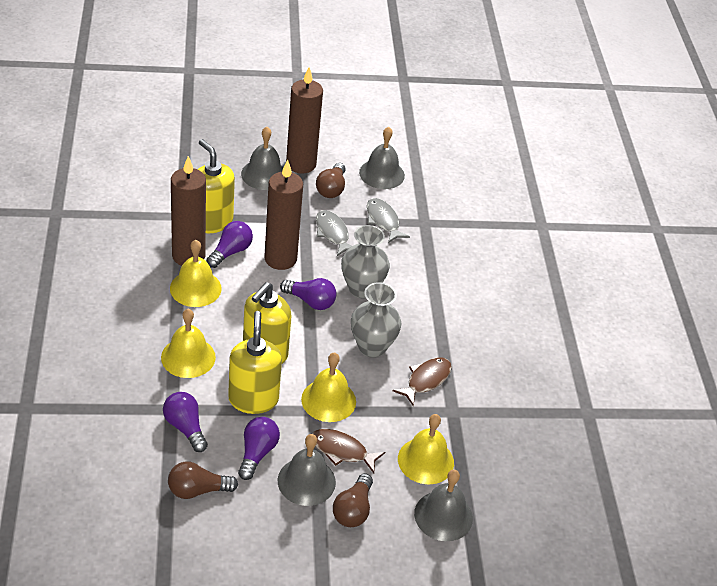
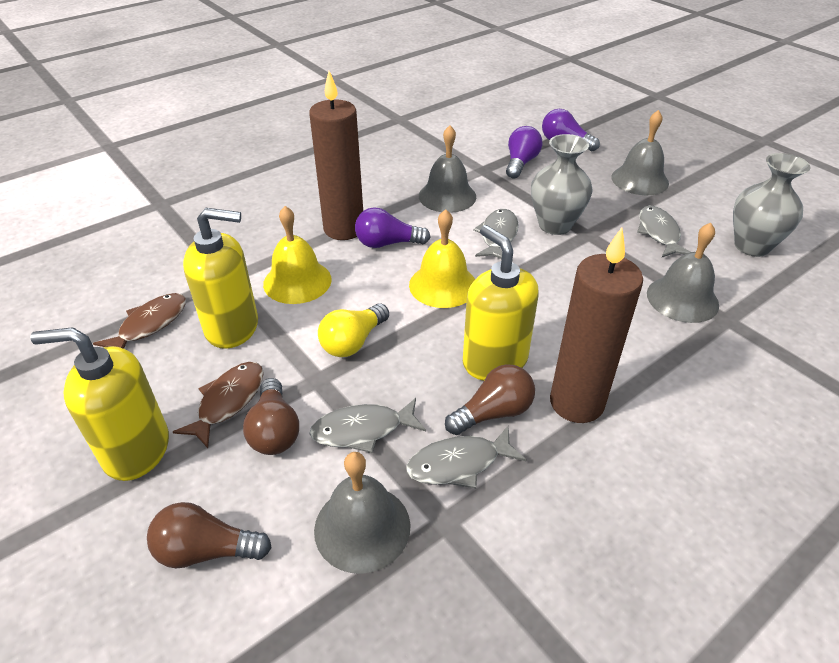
brown candle: [171,156,206,266] [264,160,303,270] [286,67,323,174] = 3 -> [309,71,363,240] [550,228,643,423] = 2
grey fish: [316,210,352,256] [367,198,410,243] = 2 -> [310,398,426,453] [406,426,526,488] [473,209,519,259] [637,206,691,257] = 4
purple light bulb: [163,392,208,452] [206,221,253,268] [238,417,280,480] [280,278,336,310] = 4 -> [355,207,430,248] [506,126,543,178] [542,109,600,151] = 3
yellow bell: [161,309,216,378] [170,240,222,307] [301,353,356,422] [398,414,454,485] = 4 -> [263,206,332,304] [409,209,475,308] = 2
yellow light bulb: none = 0 -> [318,303,389,357] = 1

